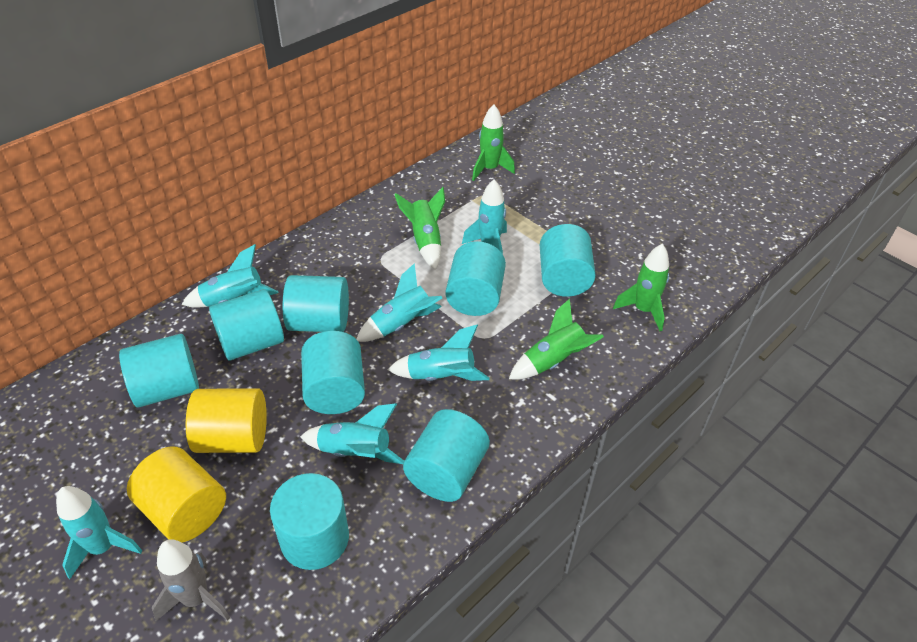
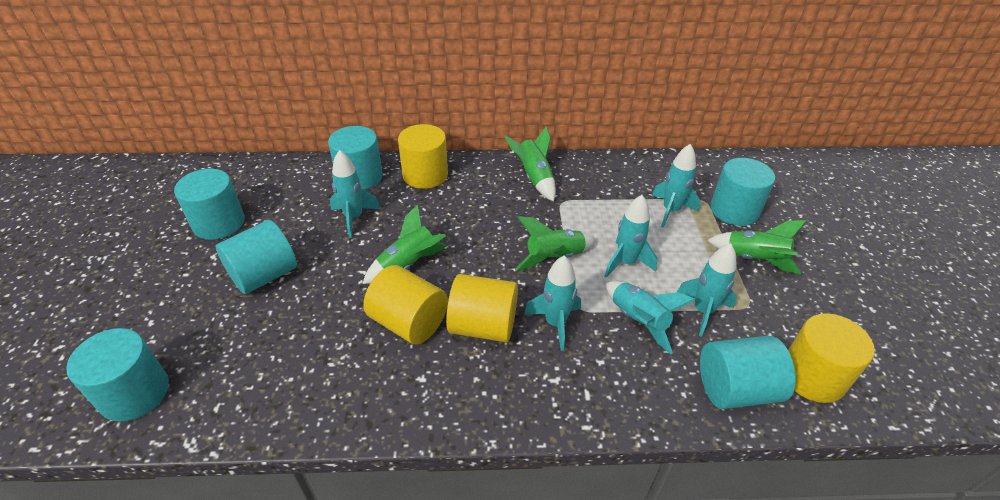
grey rocket: [152,539,230,621] = 1 -> none = 0
turquoise cylinder: [119,334,199,407] [209,289,284,361] [270,473,349,570] [283,275,349,332] [301,331,365,414] [403,409,490,502] [446,241,506,316] [540,224,596,297] = 8 -> [66,328,169,422] [174,169,245,240] [216,220,297,294] [328,126,383,190] [700,336,796,409] [710,158,775,226] = 6
yellow cylinder: [127,446,226,542] [186,389,267,453] = 2 -> [363,265,448,345] [398,124,448,189] [446,274,518,342] [788,313,875,403] = 4

